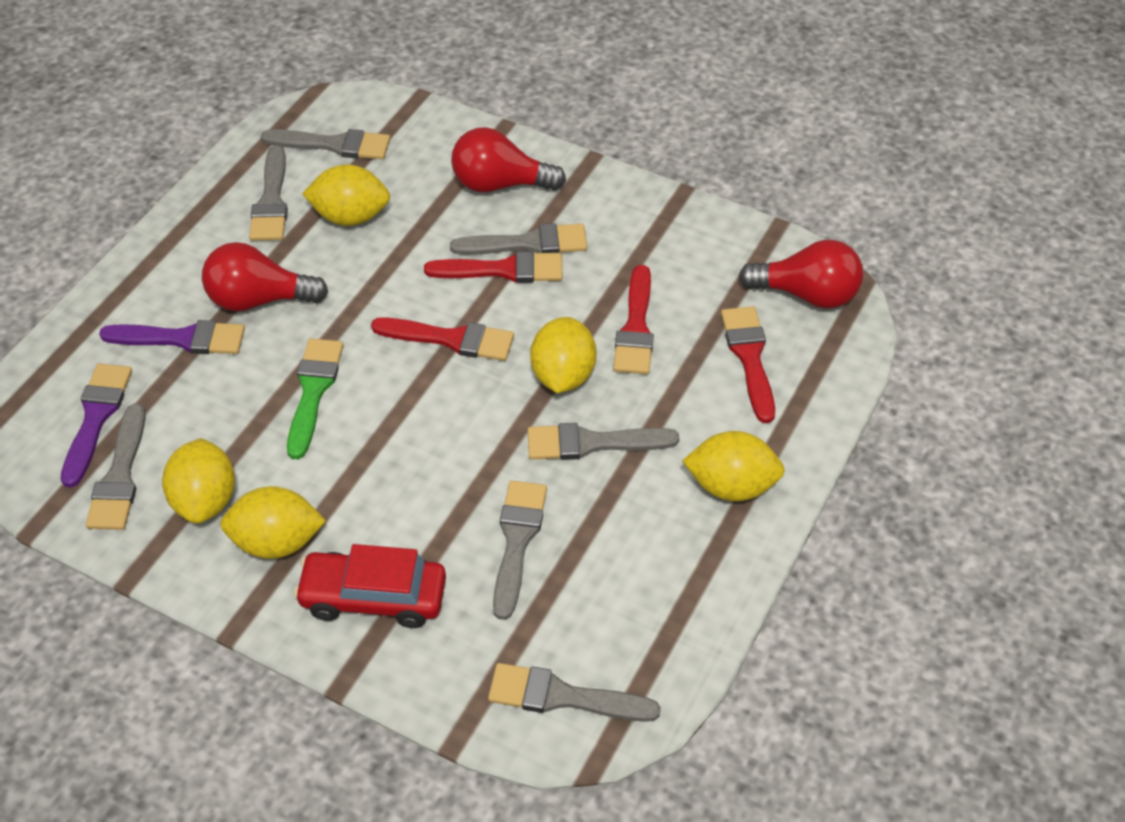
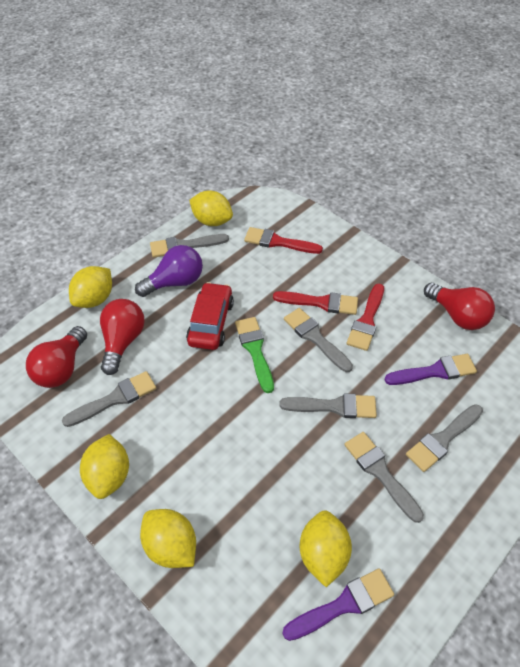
grey brush: [86,403,146,530] [249,145,288,241] [261,129,390,159] [450,223,587,255] [488,663,661,722] [493,481,547,620] [527,423,679,460] = 7 -> [62,371,156,427] [150,234,229,258] [279,393,377,418] [284,308,353,372] [344,432,424,523] [406,404,483,472] = 6
purple light bulb: none = 0 -> [135,245,203,297] = 1
red brush: [371,317,514,361] [424,251,562,283] [613,265,654,374] [721,306,775,423] = 4 -> [244,227,323,254] [273,291,358,315] [346,284,384,351] = 3

